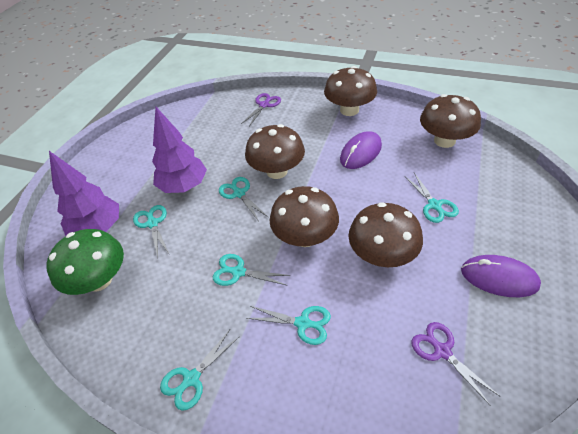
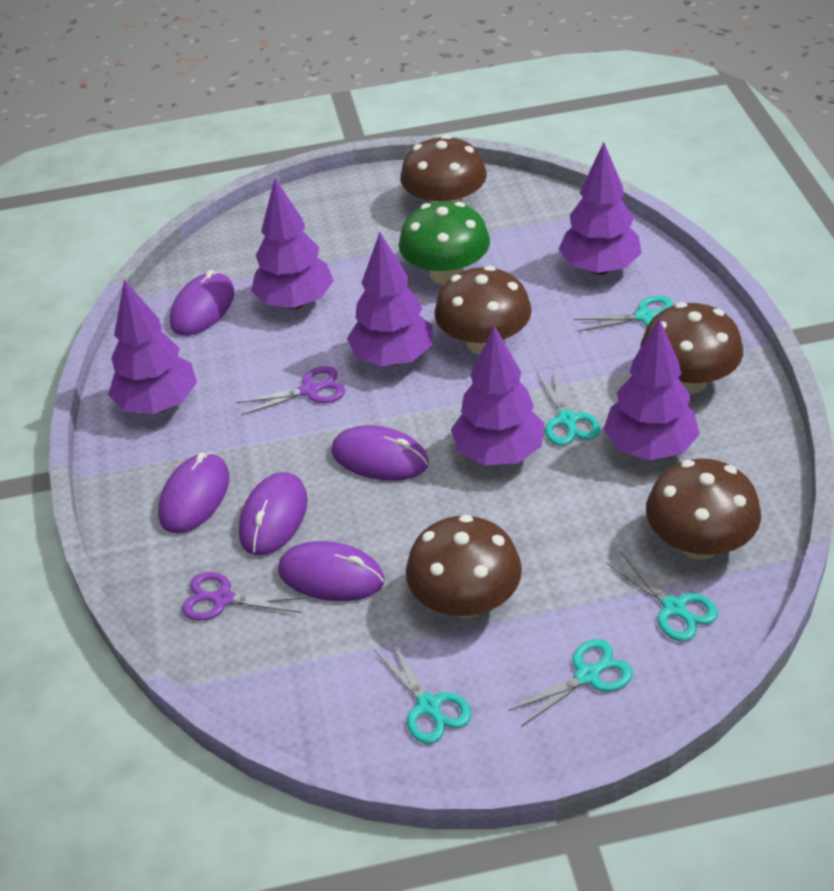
purple mouse: [340,131,382,169] [461,255,541,297] = 2 -> [158,452,229,533] [170,270,235,336] [239,472,308,555] [278,541,385,601] [331,425,429,481] = 5
purple tree: [49,151,119,236] [152,107,207,193] = 2 -> [108,280,197,414] [251,179,334,309] [347,232,433,367] [451,326,544,466] [559,142,642,275] [604,318,700,460] = 6
turquoise scissors: [133,205,169,258] [160,330,240,411] [213,254,291,286] [219,177,268,221] [246,306,331,345] [404,173,459,223] = 6 -> [374,639,472,744] [508,639,633,727] [537,367,601,446] [574,296,673,332] [606,551,718,641] = 5

